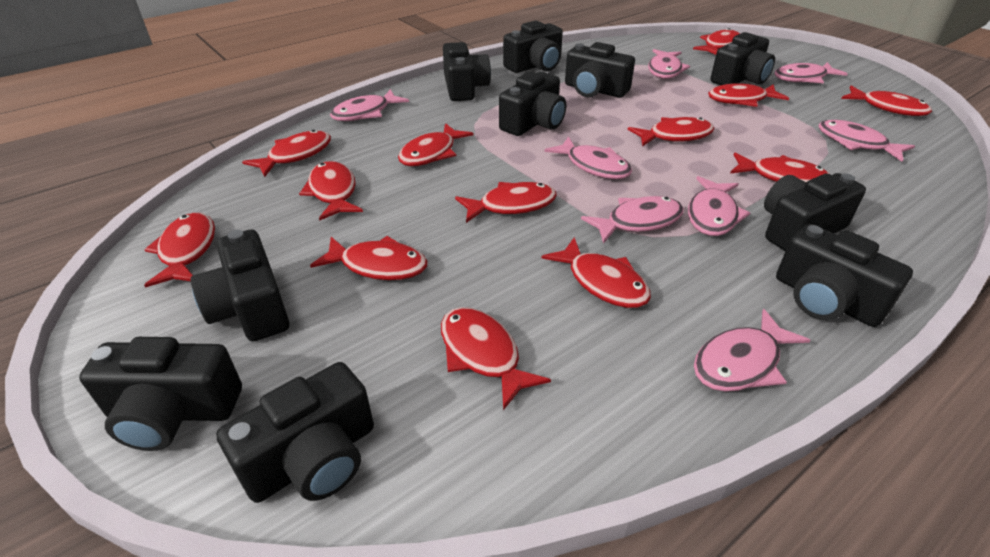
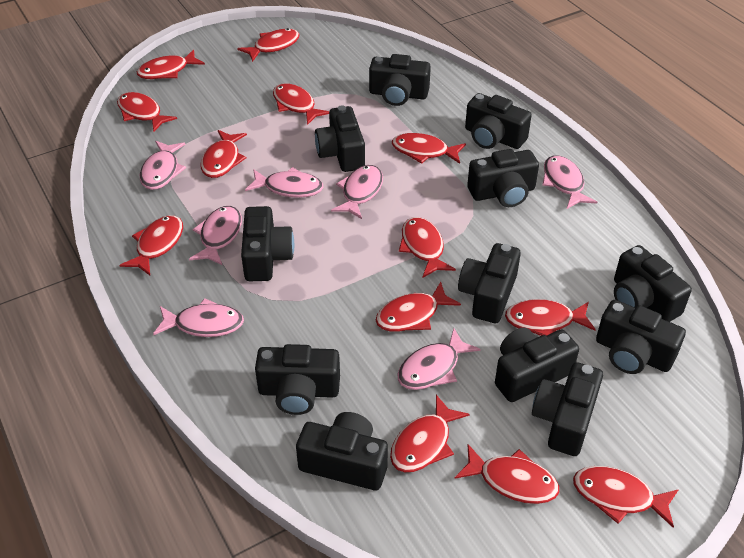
black camera: [79,337,242,451] [191,230,289,341] [216,362,374,503] [443,42,491,101] [499,72,566,136] [503,21,563,73] [565,42,635,98] [710,32,775,85] [764,173,866,251] [776,224,913,327] = 10 -> [241,206,294,281] [255,344,340,415] [296,412,388,490] [315,105,365,172] [369,54,431,106] [458,243,521,323] [465,93,532,149] [467,149,539,207] [495,327,579,402] [532,362,603,456] [596,300,686,374] [614,245,692,322] = 12
pink fish: [330,89,409,121] [545,136,632,179] [581,196,684,244] [648,49,690,79] [688,176,750,236] [694,309,811,392] [775,62,848,83] [819,120,915,162] = 8 -> [140,141,186,190] [153,298,244,337] [189,206,242,266] [245,167,323,198] [331,165,383,219] [398,328,481,390] [542,155,597,209] = 7

